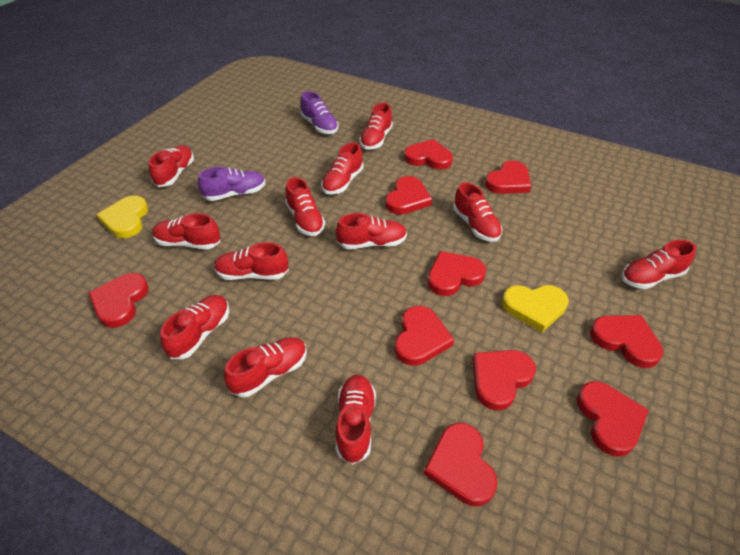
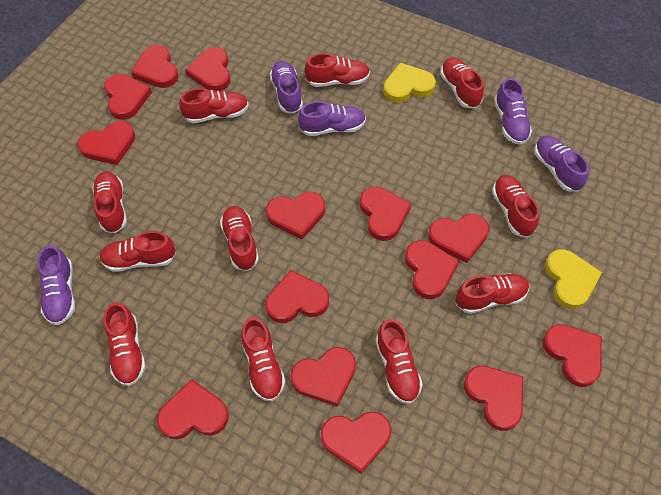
purple shoe: [198,167,266,201] [300,91,338,134] = 2 -> [37,245,75,325] [270,61,303,114] [298,101,366,136] [494,78,532,145] [534,135,589,192] = 5
red heart: [88,273,149,328] [385,176,432,215] [395,306,454,366] [404,139,453,170] [424,423,498,506] [428,251,486,296] [473,350,536,411] [485,161,531,194] [577,381,649,457] [590,315,663,368] = 10 -> [78,121,135,165] [104,74,152,120] [131,45,179,88] [157,379,229,439] [185,47,231,91] [265,270,329,323] [266,192,325,239] [290,347,356,407] [321,411,391,474] [360,187,411,241] [405,240,459,299] [428,214,489,263] [464,366,523,431] [543,324,602,387] = 14
red shoe: [149,145,194,187] [152,213,220,250] [160,295,229,359] [214,242,289,280] [224,337,307,397] [285,177,325,236] [321,142,364,194] [336,213,407,249] [336,375,376,465] [359,103,393,150] [453,182,502,242] [622,240,696,289] = 12 -> [92,171,127,233] [99,231,176,272] [104,302,146,386] [179,88,249,123] [220,206,259,271] [241,317,285,402] [305,53,370,87] [376,319,422,404] [440,57,484,109] [455,273,529,314] [492,175,539,238] = 11

